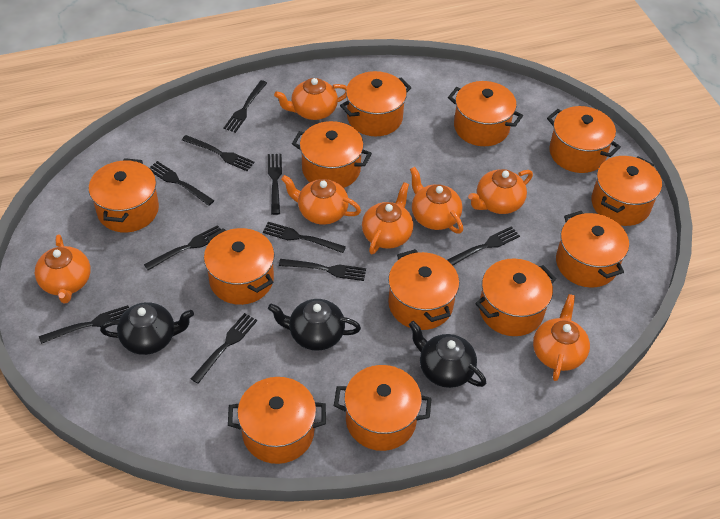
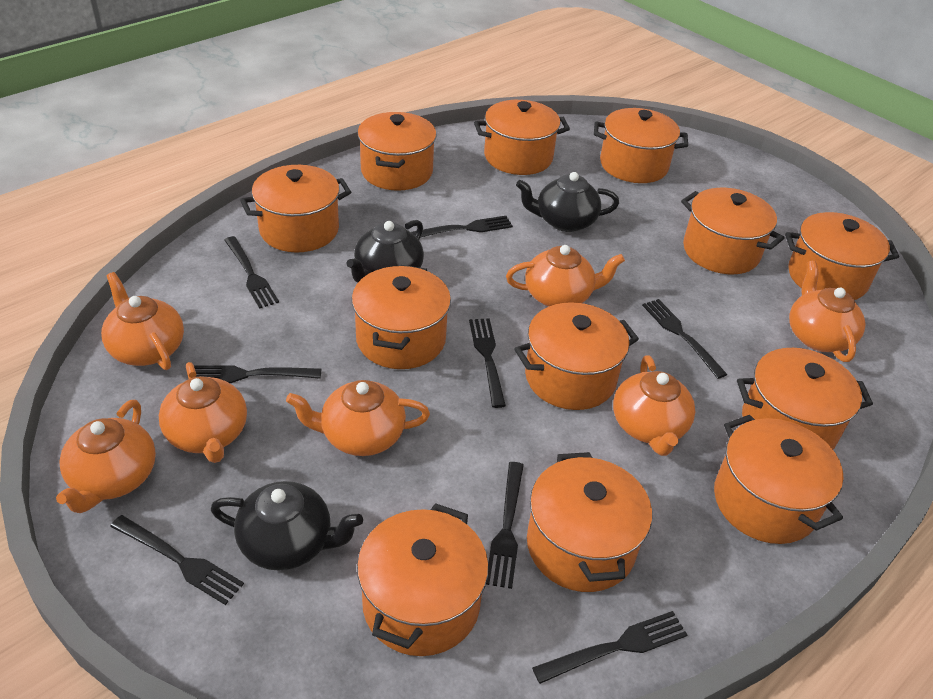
black fork: [39,305,129,344] [144,225,221,270] [149,161,214,206] [182,135,255,171] [191,313,257,384] [223,80,267,133] [263,222,346,253] [268,154,282,215] [279,259,366,281] [447,226,520,265] = 10 -> [110,515,244,605] [194,365,321,383] [224,236,279,309] [411,216,513,238] [469,318,506,408] [486,462,524,589] [532,611,687,684] [642,299,728,379] = 8

